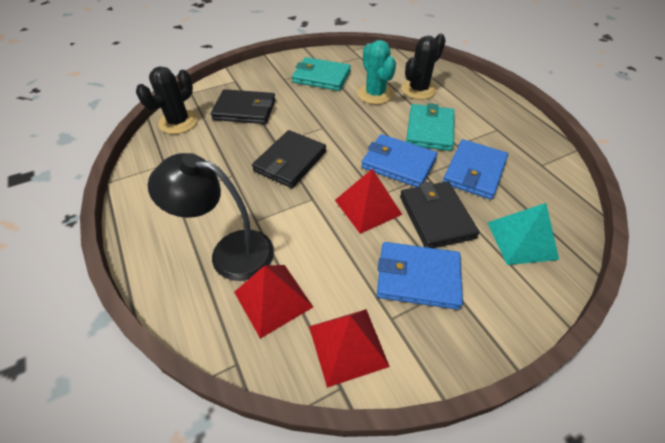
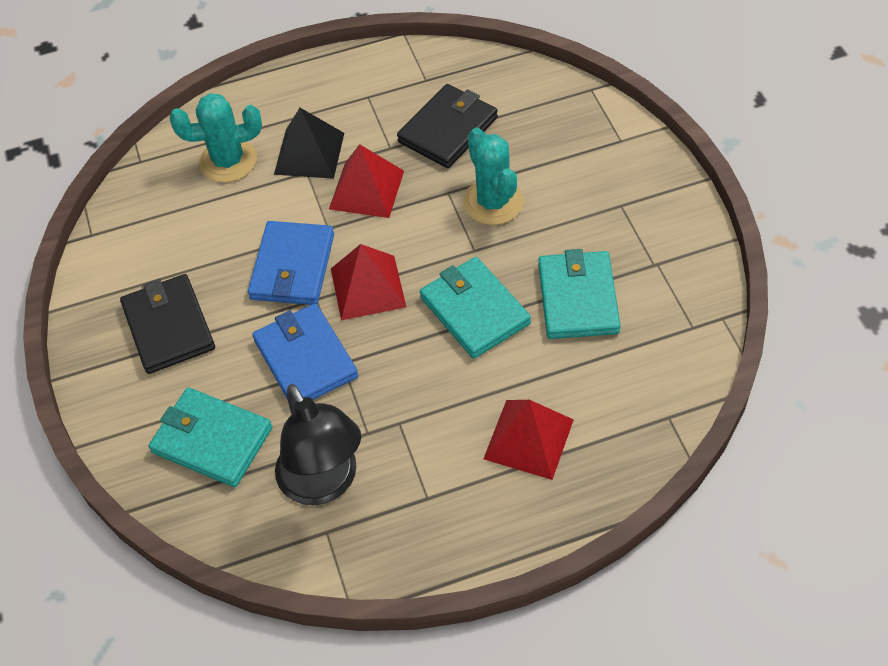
black cactus: [136,66,198,134] [401,34,446,100] = 2 -> none = 0
black pyramid: none = 0 -> [274,108,344,179] = 1
black wallet: [211,89,276,124] [252,130,326,188] [400,181,480,248] = 3 -> [120,274,215,374] [397,84,498,168] = 2
blue wallet: [361,134,438,187] [377,242,463,310] [443,139,508,200] = 3 -> [248,221,334,305] [252,303,358,400] = 2
turquoise cactus: [358,40,396,104] = 1 -> [170,93,262,183] [463,128,523,225] = 2
turquoise pyramid: [487,203,559,265] = 1 -> none = 0
turquoise wallet: [292,57,351,91] [406,103,454,151] = 2 -> [149,387,272,487] [420,257,531,359] [538,249,621,339] = 3

